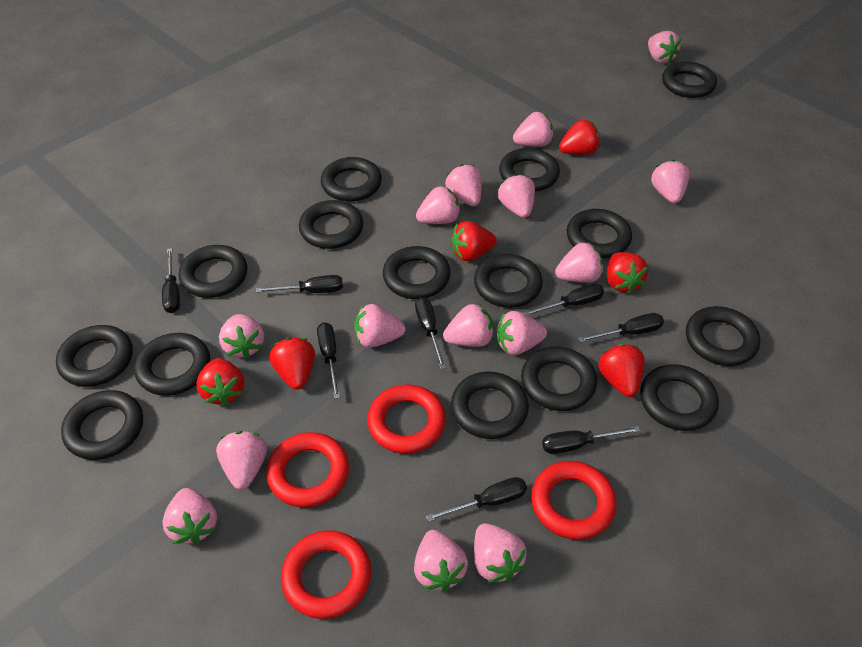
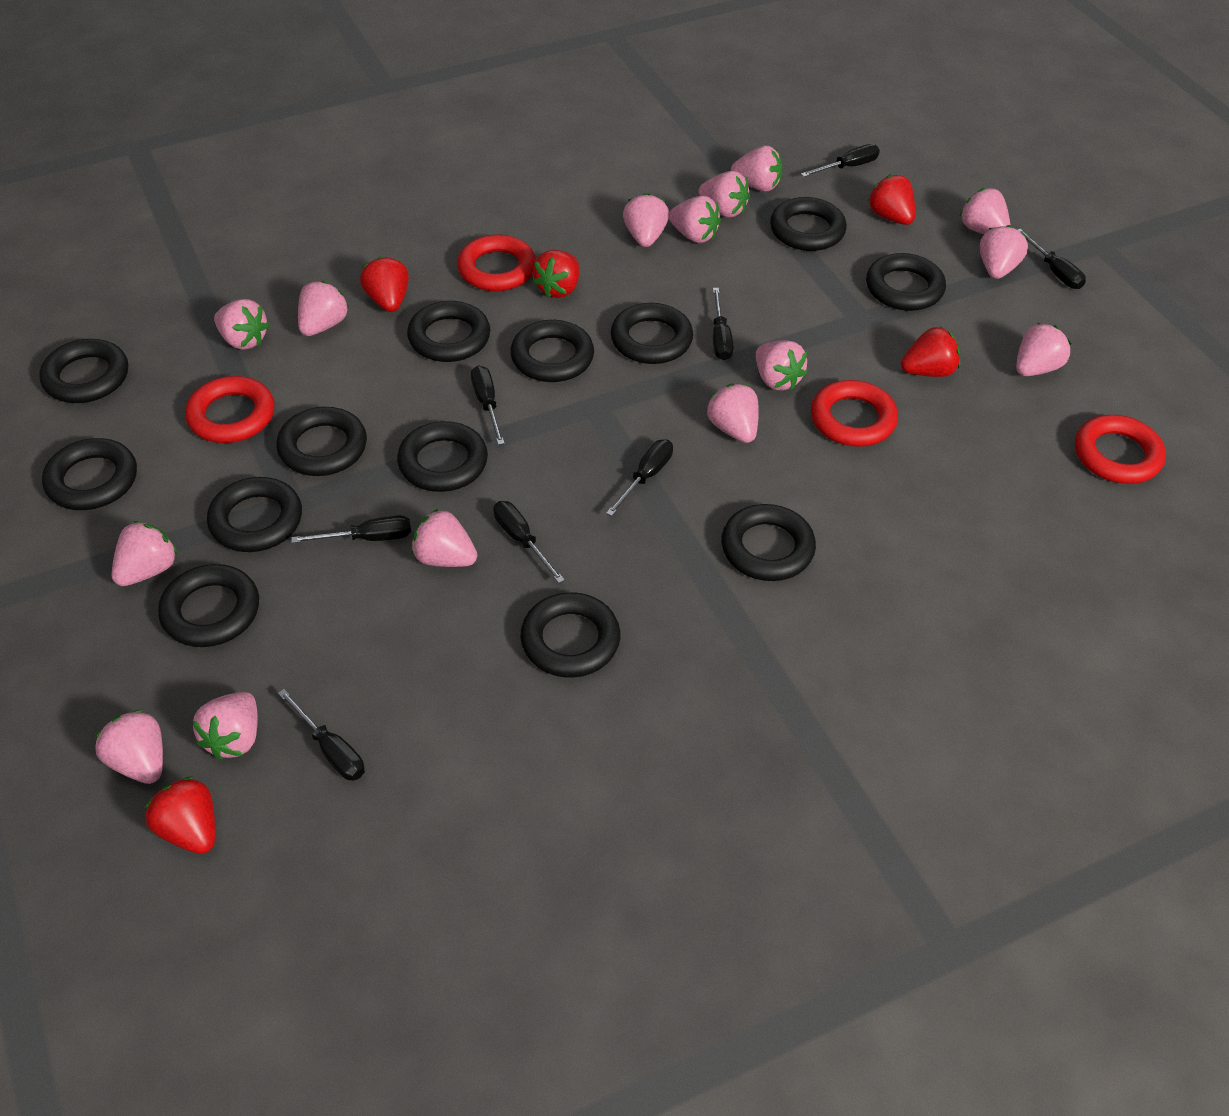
black ring: [56,325,133,387] [61,390,143,460] [134,333,210,396] [179,245,247,298] [299,200,363,249] [321,157,382,202] [383,246,451,299] [451,371,529,439] [474,254,543,308] [499,148,560,191] [521,347,597,411] [567,209,632,258] [640,364,719,431] [662,61,717,98] [686,306,760,366] = 15 -> [39,339,128,403] [42,438,137,510] [158,564,259,647] [207,477,302,552] [276,407,367,476] [397,421,488,492] [407,301,490,362] [510,320,594,382] [520,592,620,678] [611,303,693,364] [721,504,816,581] [770,197,847,251] [866,253,946,311] = 13
red strawberry: [196,358,244,406] [269,337,315,390] [451,221,497,261] [559,119,600,155] [599,344,645,397] [607,252,648,294] = 6 -> [145,776,215,854] [360,256,409,312] [532,250,579,298] [867,174,915,225] [901,327,960,377] = 5

